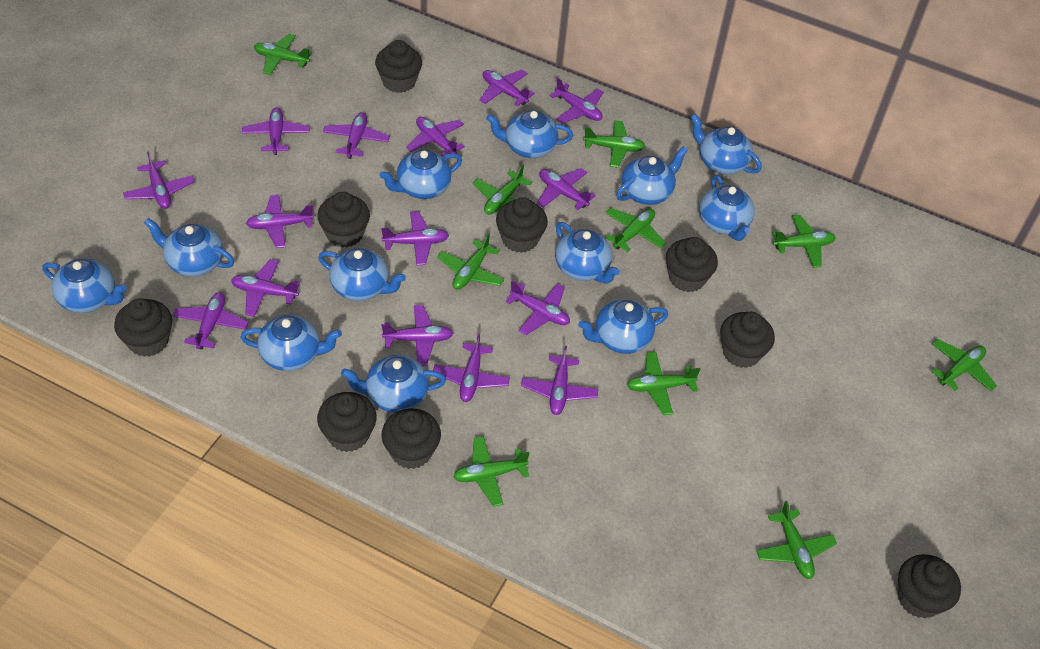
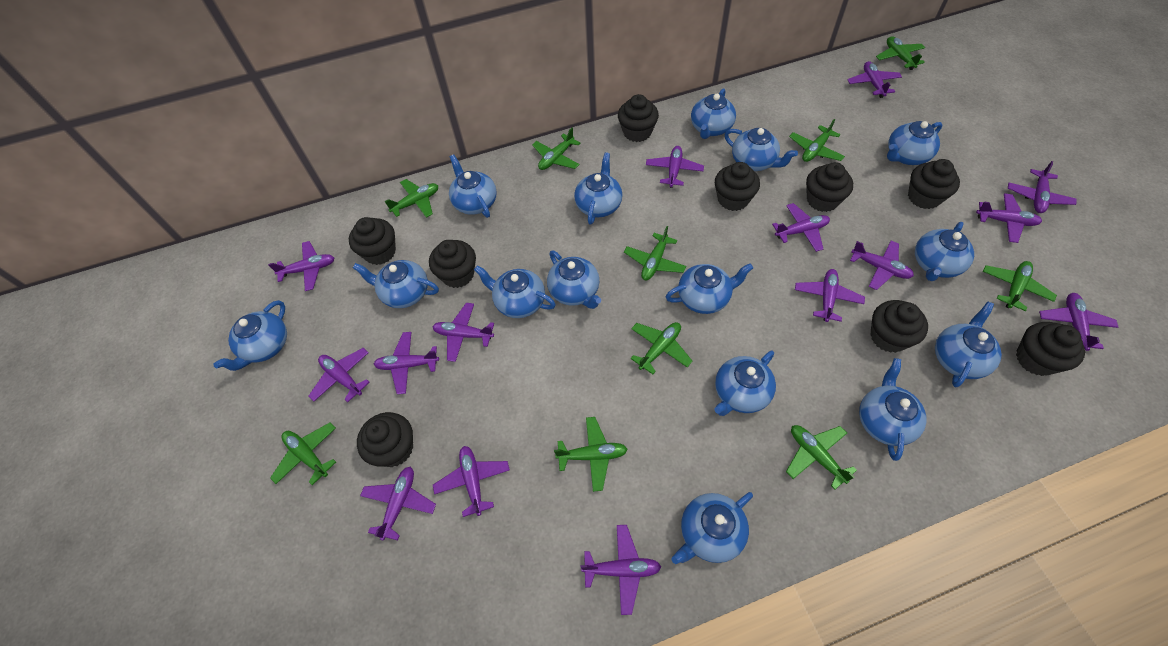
blue teapot: [42,258,127,313] [144,218,234,277] [240,315,342,371] [318,248,406,301] [341,355,446,413] [379,150,462,199] [486,110,573,158] [555,222,620,284] [578,299,668,354] [616,146,688,205] [691,114,762,174] [699,175,755,241] = 12 -> [213,300,287,371] [353,260,439,308] [449,154,497,218] [474,265,556,318] [547,250,601,309] [574,152,622,225] [666,263,753,314] [672,492,753,564] [691,88,736,139] [714,351,776,416] [725,128,798,171] [859,358,927,461] [887,121,943,165] [915,222,974,281] [935,301,1002,387] = 15

